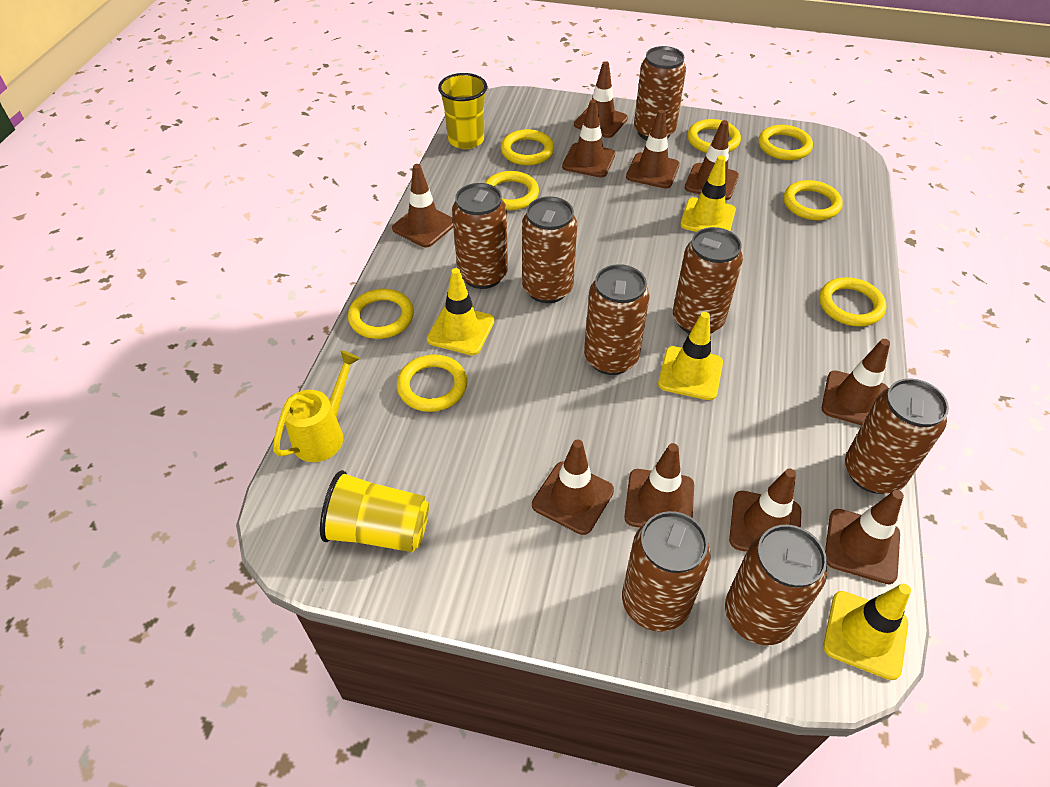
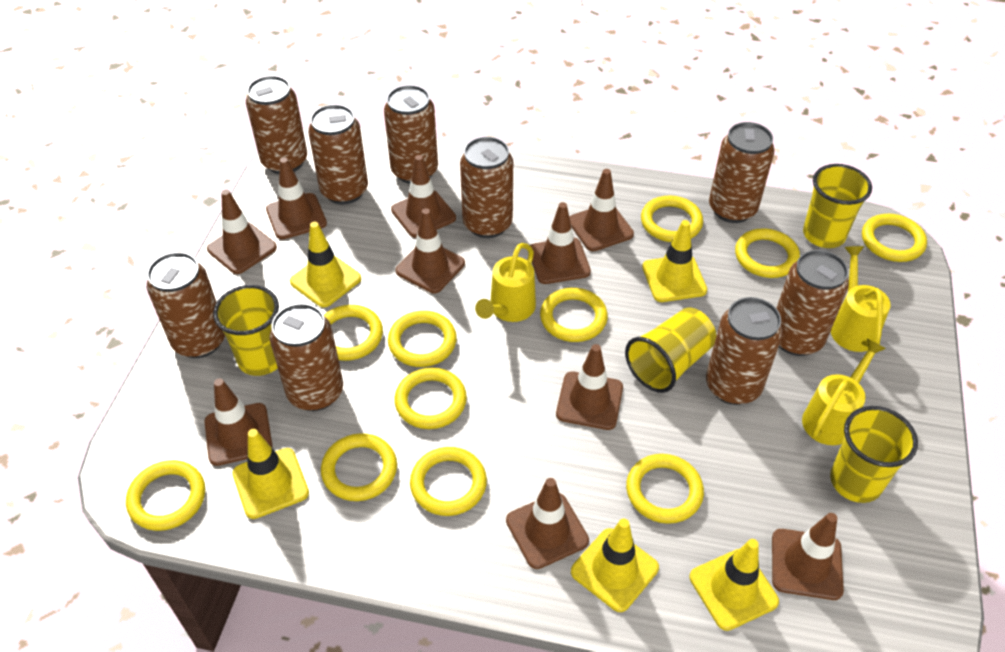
brown can: [452,183,508,289] [522,196,577,303] [584,264,650,375] [622,511,711,632] [634,46,686,140] [673,227,743,334] [725,525,827,645] [845,378,949,494] = 8 -> [147,252,225,358] [246,75,307,174] [269,303,343,411] [308,104,368,204] [384,85,438,184] [460,136,513,238] [706,297,783,405] [709,122,775,223] [777,250,849,356] = 9
yellow cup: [320,470,429,552] [438,73,487,149] = 2 -> [213,285,279,376] [625,308,717,393] [803,164,872,248] [830,406,918,503] = 4
yellow ring: [348,289,414,339] [397,354,467,412] [485,171,539,210] [501,129,554,165] [687,119,741,153] [758,125,813,160] [784,180,843,220] [819,277,886,326] = 8 -> [126,460,205,531] [321,433,397,501] [324,305,383,361] [388,311,457,367] [394,368,467,429] [410,447,487,516] [540,288,608,342] [626,454,704,524] [641,195,703,242] [735,229,800,278] [862,214,927,262] = 11
yellow traffic cone: [427,268,495,355] [658,312,723,400] [680,156,736,232] [823,584,911,680] = 4 -> [232,429,309,519] [290,222,361,307] [571,518,659,612] [642,220,707,302] [690,539,779,631] = 5
yellow watering can: [273,350,360,462] = 1 -> [475,243,536,322] [802,339,886,445] [831,246,891,352] = 3

